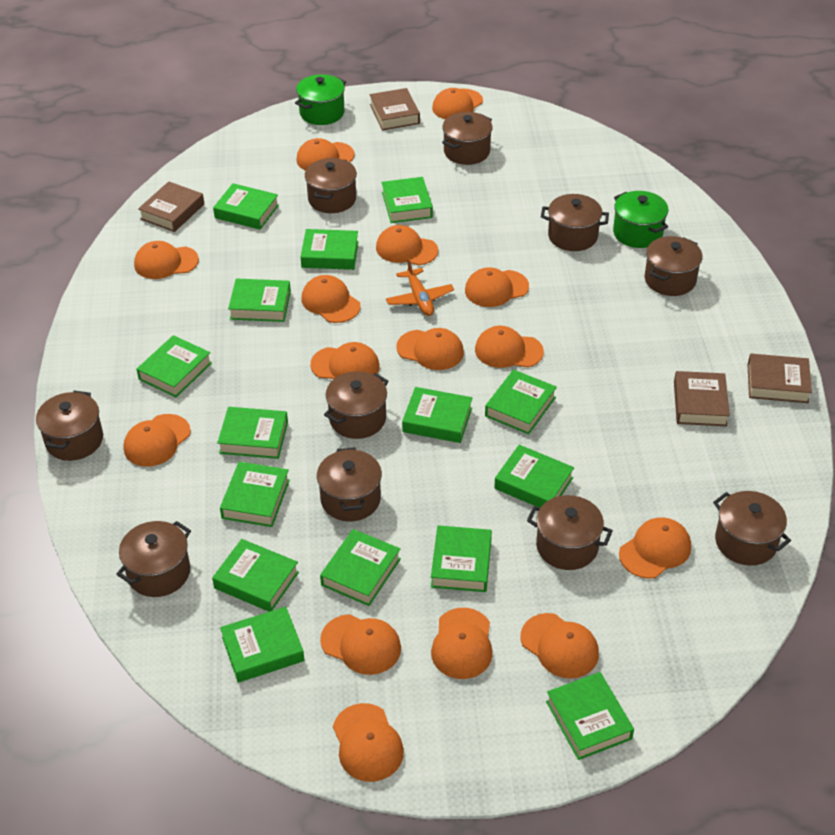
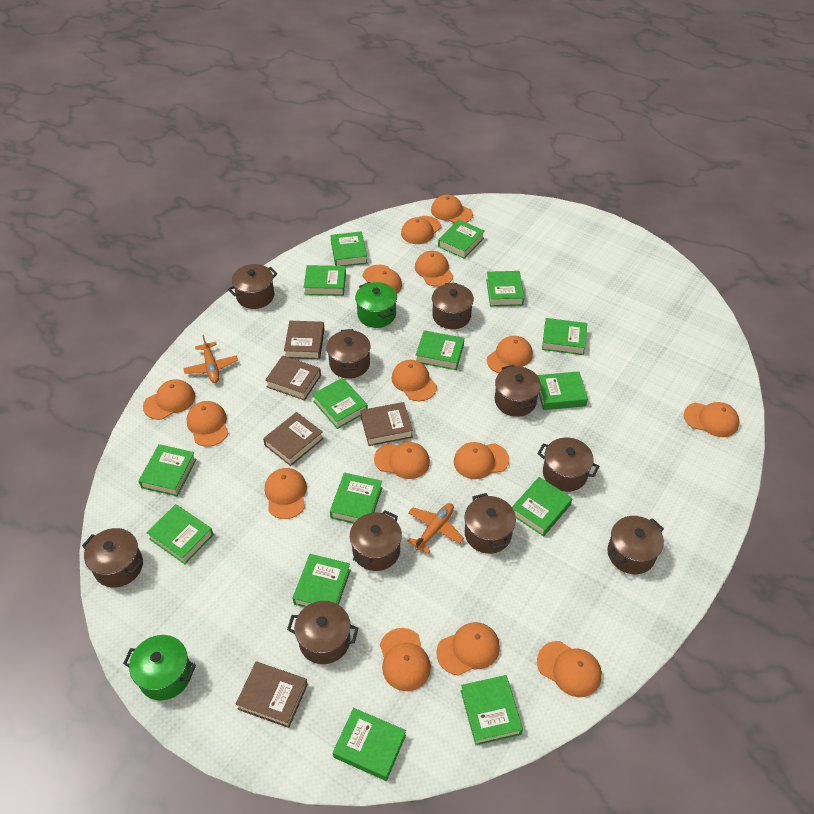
brown book: [138,181,204,232] [369,88,420,130] [674,371,730,426] [747,354,812,403] = 4 -> [236,661,308,728] [263,412,324,466] [265,356,321,401] [284,321,325,359] [360,402,413,446] = 5
orange plane: [386,258,454,316] = 1 -> [183,335,238,383] [408,503,464,554] = 2

